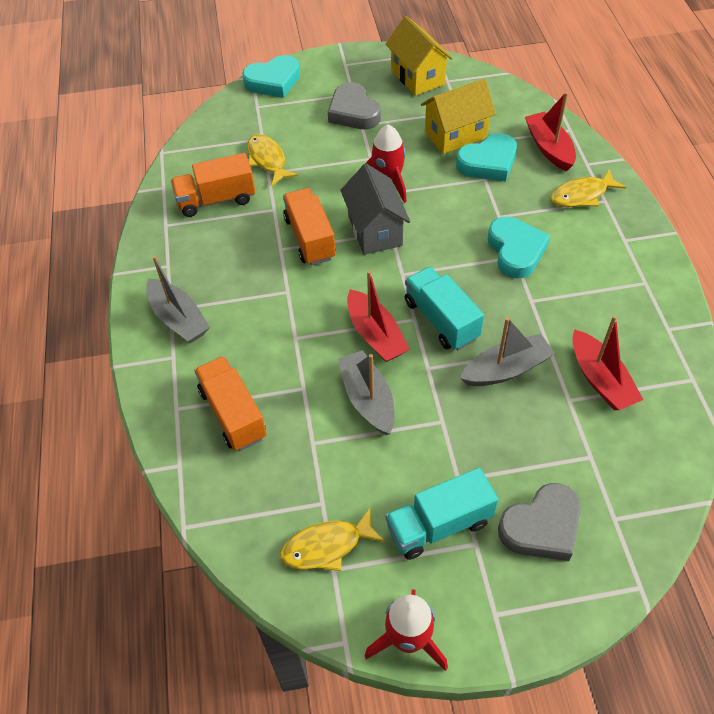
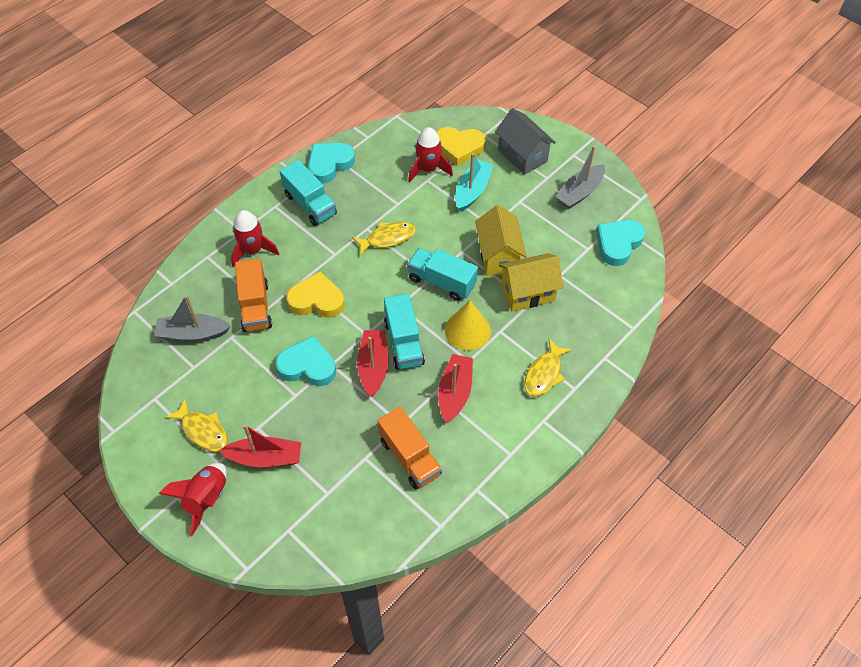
grey boat: [146,256,210,343] [338,350,395,435] [460,317,555,386] = 3 -> [154,295,231,342] [555,146,605,209] = 2
grey heart: [328,82,381,129] [498,483,581,561] = 2 -> none = 0
orange truck: [171,153,255,217] [194,356,267,451] [283,188,336,265] = 3 -> [235,259,272,332] [377,407,442,489] = 2
red rocket: [365,125,407,203] [365,589,448,671] = 2 -> [159,463,227,536] [231,210,279,268] [408,127,453,182] = 3
turquoise boat: none = 0 -> [455,153,494,212] = 1
turquoise truck: [386,468,499,560] [405,267,484,350] = 2 -> [280,160,337,226] [384,294,425,370] [407,248,478,301] = 3
yellow cone: none = 0 -> [445,300,491,351] = 1
yellow heart: none = 0 -> [286,271,345,318] [437,127,486,166] = 2

